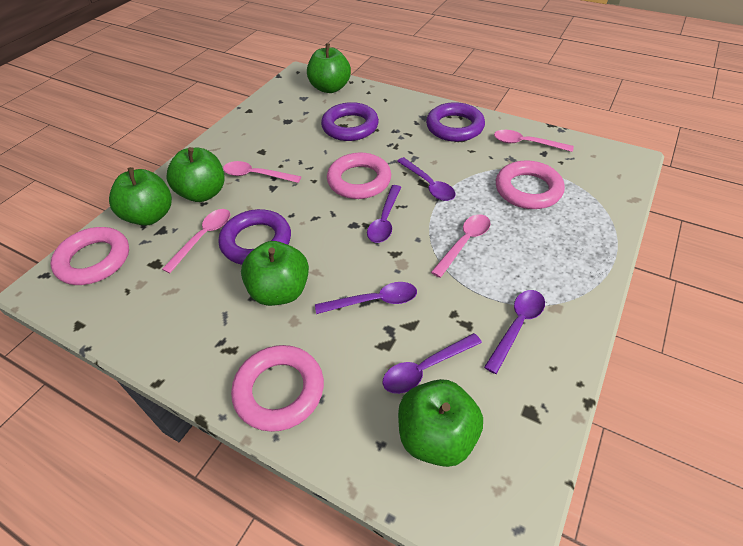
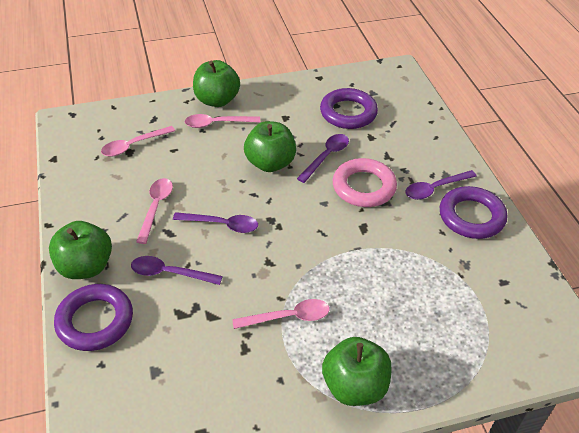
green apple: [109,167,172,226] [166,147,225,202] [241,241,309,306] [307,43,351,93] [398,379,483,467] = 5 -> [49,221,112,279] [193,60,240,107] [244,121,296,172] [322,337,392,406] = 4
pink ring: [51,227,129,285] [231,345,324,432] [327,153,391,199] [496,160,565,209] = 4 -> [333,158,397,207] = 1
purple spoon: [315,282,417,314] [367,185,401,243] [382,333,482,394] [397,157,456,201] [484,290,545,374] = 5 -> [131,256,223,285] [173,212,258,233] [297,134,349,183] [405,170,477,200] = 4

